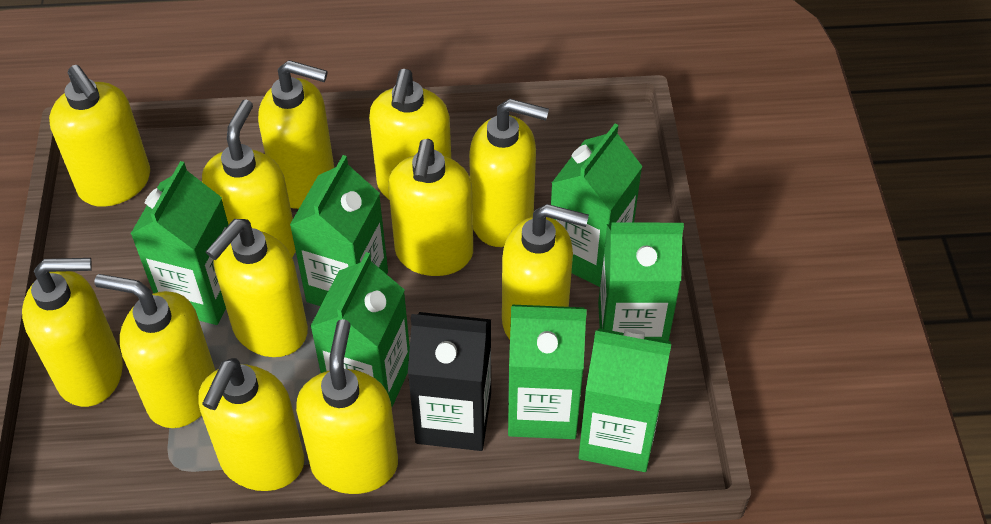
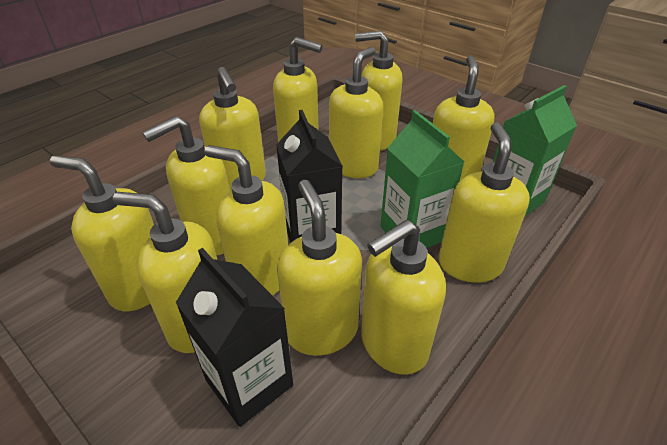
black carton: [408,312,491,451] = 1 -> [176,248,293,427] [276,110,342,243] = 2
green carton: [131,161,228,325] [290,155,388,306] [310,252,410,407] [508,305,587,439] [551,124,643,287] [578,328,671,472] [598,222,684,341] = 7 -> [380,110,464,248] [493,85,577,217] = 2

